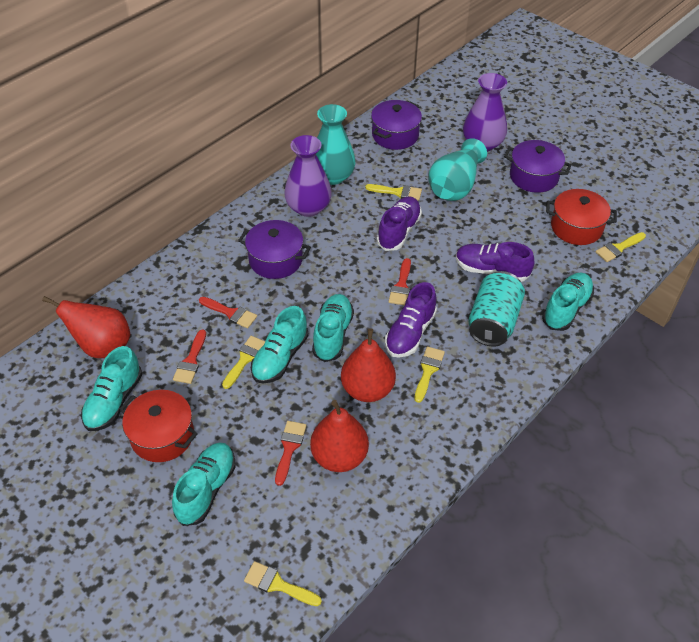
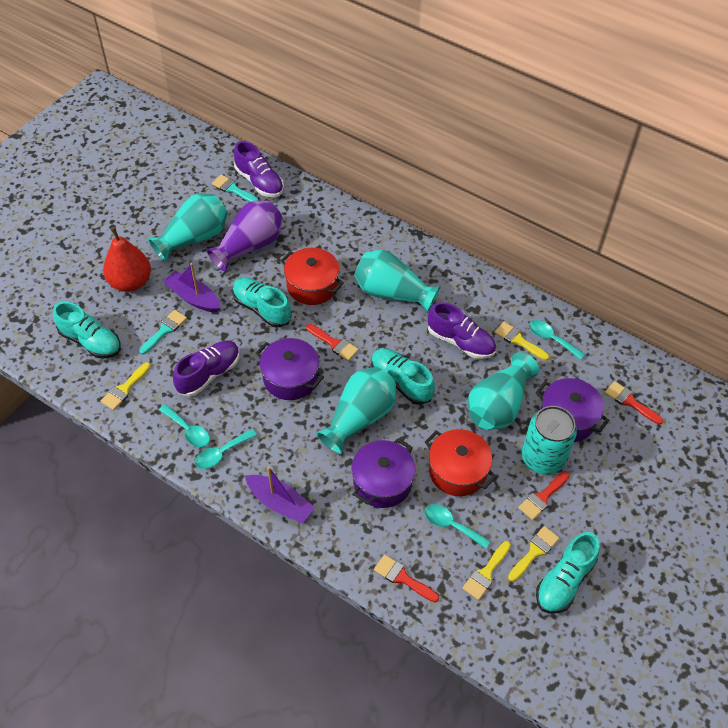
purple boat: none = 0 -> [163,263,220,312] [245,466,315,523] = 2
purple vase: [284,135,332,217] [463,73,507,152] = 2 -> [206,201,283,272] = 1
red pear: [42,296,130,358] [310,400,369,472] [341,328,396,402] = 3 -> [103,227,151,292] = 1
turquoise brush: none = 0 -> [139,310,187,355] [212,175,259,202] = 2
turquoise shoe: [81,346,142,431] [172,443,235,526] [251,306,308,384] [312,294,354,362] [542,272,594,331] = 5 -> [53,302,121,358] [232,277,292,328] [371,348,435,405] [536,532,600,614] = 4
turquoise spoon: none = 0 -> [159,404,210,447] [195,429,257,469] [424,504,490,549] [529,320,585,360] = 4
turquoise vase: [316,104,355,185] [428,138,487,201] = 2 -> [148,193,228,262] [316,367,396,454] [354,250,440,313] [468,352,539,430] = 4
yellow brush: [222,336,265,389] [244,561,322,606] [365,184,422,201] [414,347,445,403] [595,232,646,262] = 5 -> [101,362,151,410] [462,541,511,600] [494,322,549,361] [508,526,559,582] = 4

